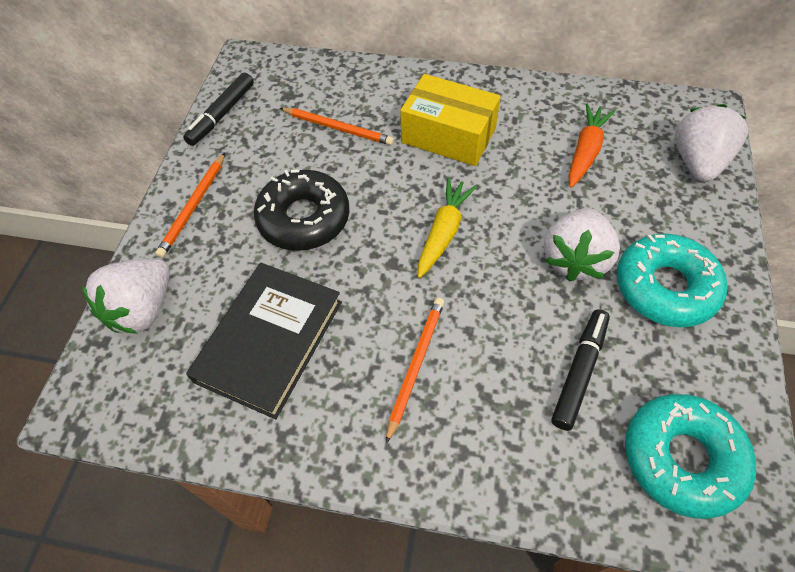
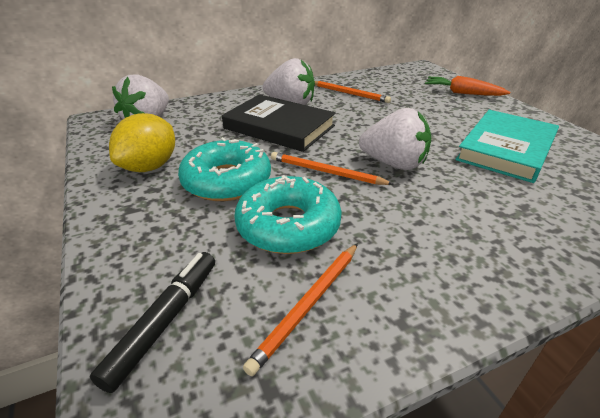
black donut: [254,170,349,251] = 1 -> none = 0
black marker: [183,73,254,146] [551,309,610,431] = 2 -> [90,252,215,393] = 1
turquoise book: none = 0 -> [455,110,559,183] = 1
yellow box: [400,74,501,166] = 1 -> none = 0
yellow carrot: [418,178,477,278] = 1 -> none = 0
yellow lemon: none = 0 -> [109,113,175,172] = 1

